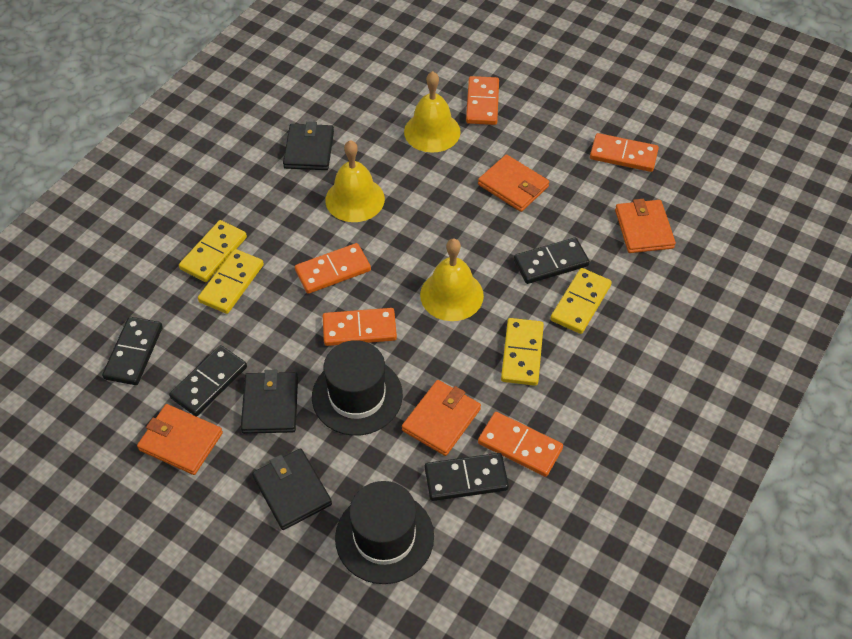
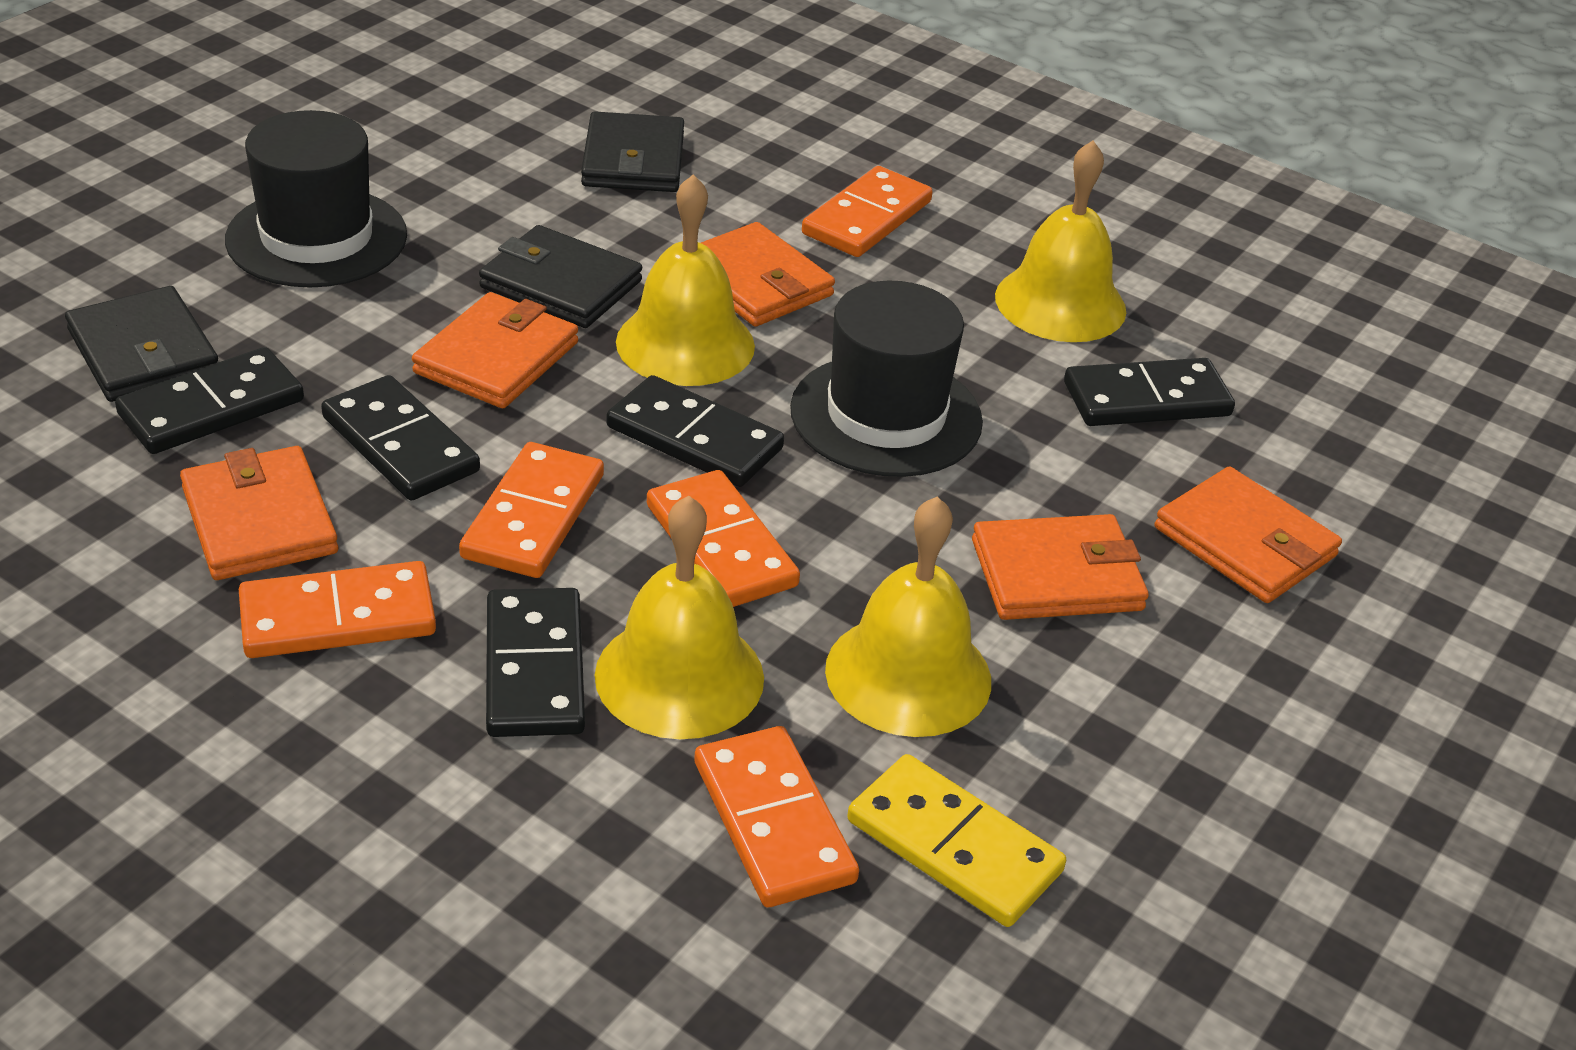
black domino: [102,317,163,385] [169,345,247,416] [425,453,509,501] [514,238,590,284] = 4 -> [115,347,304,454] [321,375,480,500] [486,588,585,737] [607,375,784,487] [1064,358,1235,426] = 5
orange wallet: [137,404,223,475] [402,380,481,456] [478,154,549,212] [615,199,676,253] = 4 -> [180,446,338,580] [412,292,578,408] [701,222,835,327] [972,514,1149,620] [1155,466,1342,603] = 5
yellow bell: [325,140,385,222] [404,71,461,153] [420,238,484,321] = 3 -> [595,495,764,739] [616,174,755,386] [825,496,991,737] [995,140,1126,342] = 4
yellow domino: [179,220,247,282] [198,249,264,314] [501,318,544,386] [550,268,612,334] = 4 -> [847,754,1066,927] = 1

